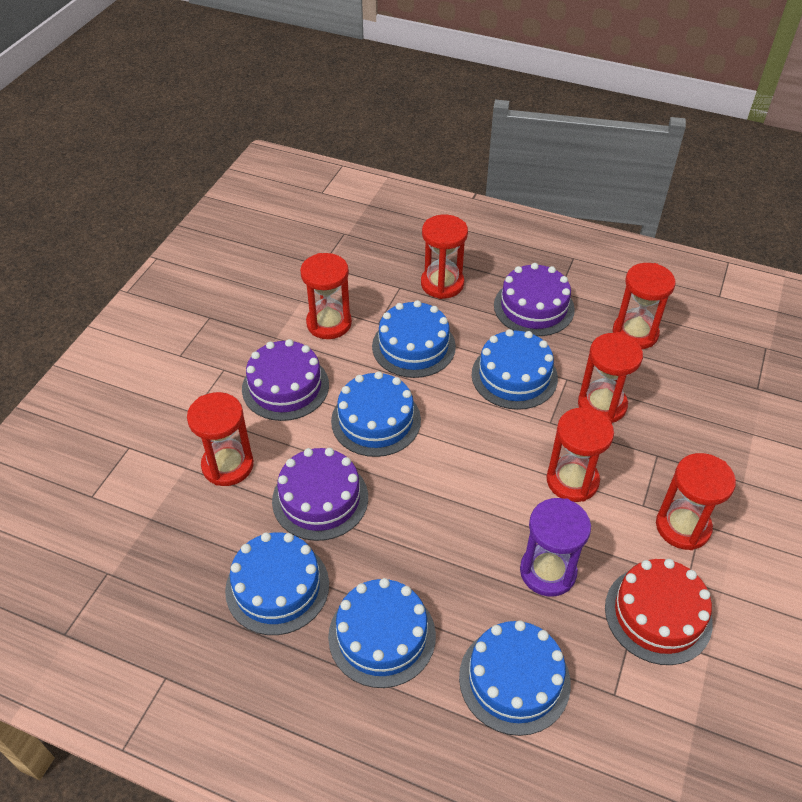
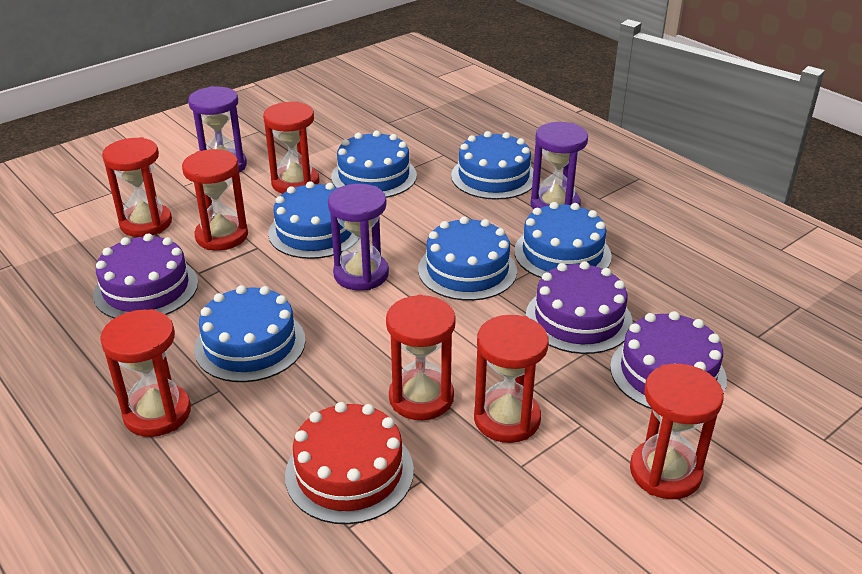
purple hourglass: [520,498,591,597] = 1 -> [188,86,247,173] [328,184,389,291] [530,122,588,209] = 3

